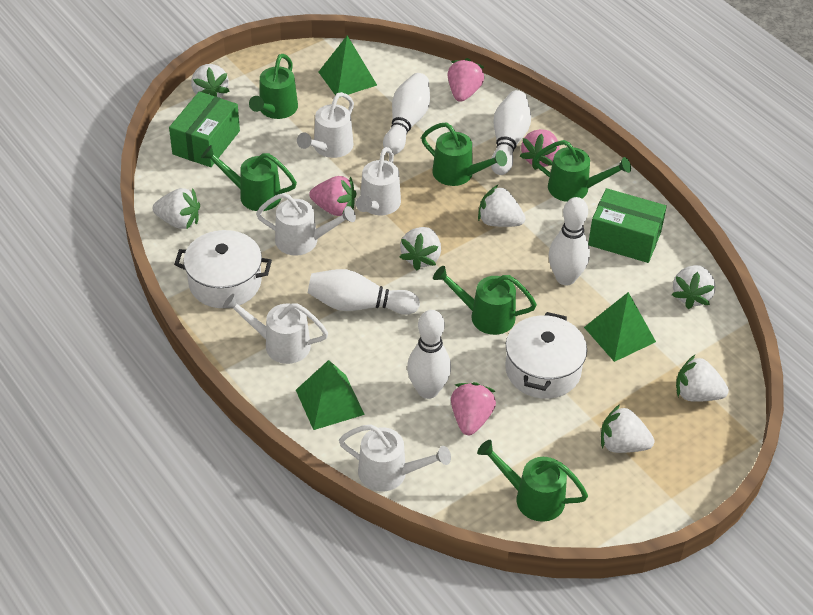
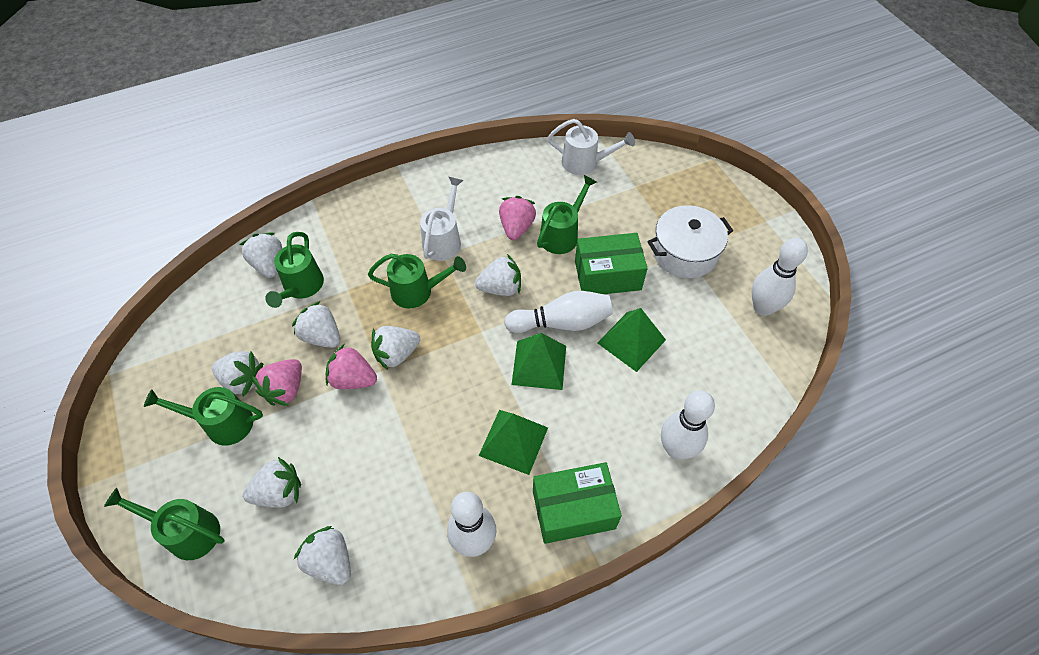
green watering can: [201,145,297,211] [249,54,298,119] [421,122,507,186] [433,266,537,335] [477,440,588,522] [533,140,631,202] = 6 -> [104,488,224,560] [144,387,263,446] [265,232,324,308] [368,254,466,308] [537,175,597,254] = 5
pink strawberry: [309,176,356,216] [448,58,484,102] [451,382,496,435] [520,129,559,170] = 4 -> [252,359,302,406] [326,344,377,389] [499,196,536,240] = 3
white bowling pin: [308,269,420,315] [383,73,430,155] [407,310,451,399] [491,90,531,175] [549,197,590,285] = 5 -> [447,492,496,557] [504,291,613,333] [661,390,715,459] [752,238,808,316] = 4
white pot: [174,230,272,308] [505,312,587,399] = 2 -> [647,205,733,278] = 1
white watering can: [223,294,328,364] [256,193,356,256] [297,92,354,158] [339,424,451,491] [356,147,401,215] = 5 -> [420,177,463,261] [548,119,635,175] = 2

